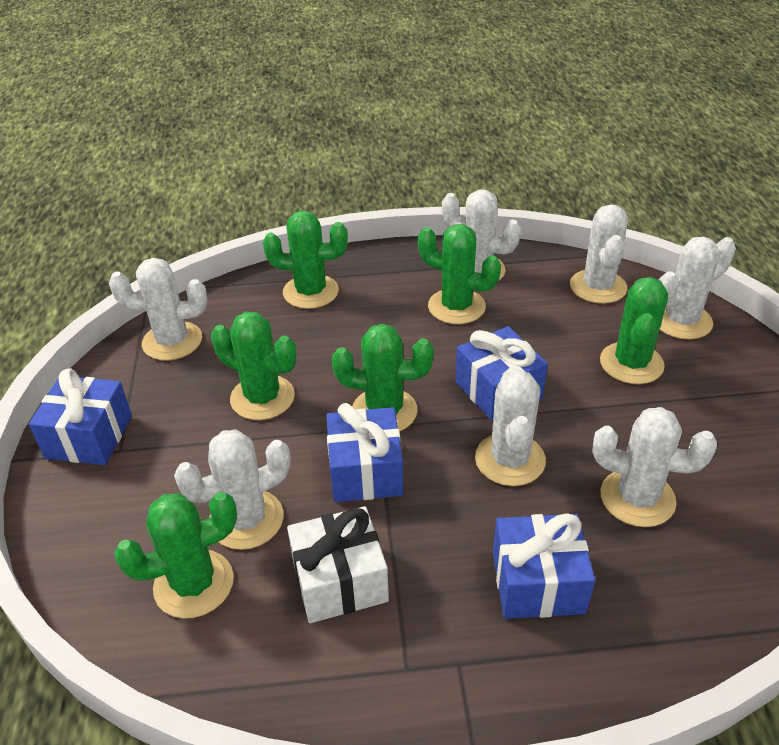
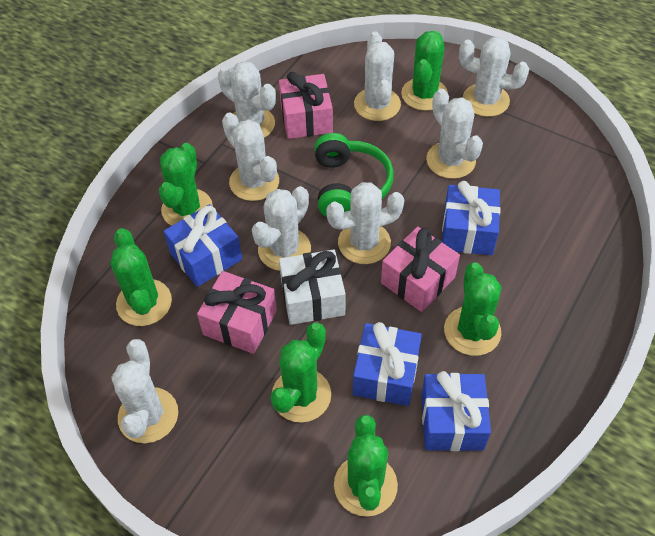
green headphones: none = 0 -> [315,133,394,217] = 1
pink gift: none = 0 -> [197,271,277,354] [279,72,333,139] [381,227,460,312] = 3
white cactus: [109,258,207,361] [174,429,291,550] [442,190,521,281] [475,367,546,486] [570,204,628,304] [592,407,717,527] [659,237,736,340] = 7 -> [111,339,178,443] [218,61,276,138] [222,113,279,201] [252,186,311,271] [326,182,404,264] [354,31,401,121] [426,89,483,179] [459,37,529,117] = 8

